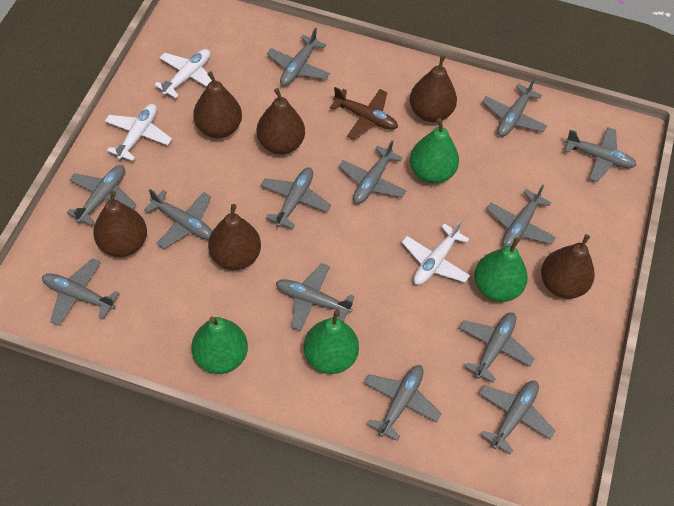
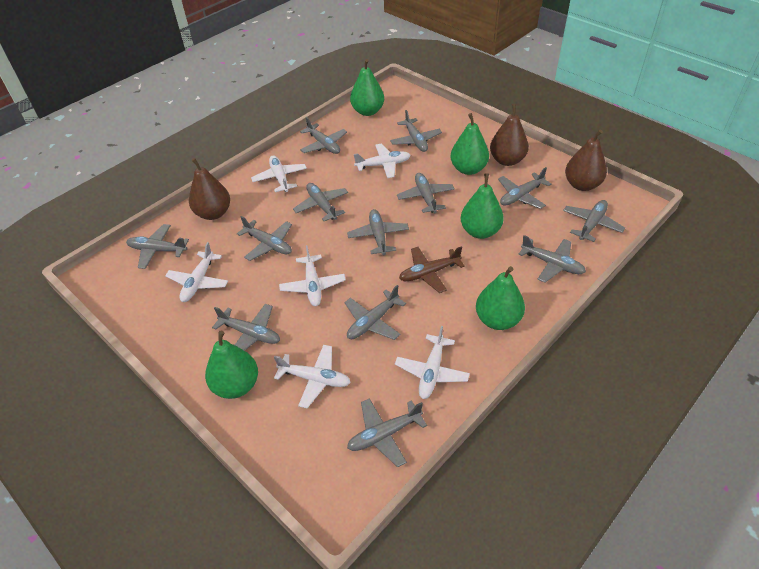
brown pear: [93,191,147,257] [193,71,242,138] [208,204,261,270] [256,88,305,154] [410,55,457,122] [541,234,595,299] = 6 -> [189,158,230,220] [490,104,529,166] [565,129,607,191] = 3
green pear: [192,317,248,374] [304,310,359,374] [410,118,459,184] [474,238,528,302] = 4 -> [205,331,258,399] [350,59,384,116] [450,113,489,175] [460,173,504,239] [476,266,525,330] = 5
white plane: [105,104,172,161] [154,49,212,99] [402,221,470,285] = 3 -> [165,242,228,302] [251,155,307,192] [274,344,351,408] [279,245,346,306] [354,144,411,178] [395,326,470,399] = 6

